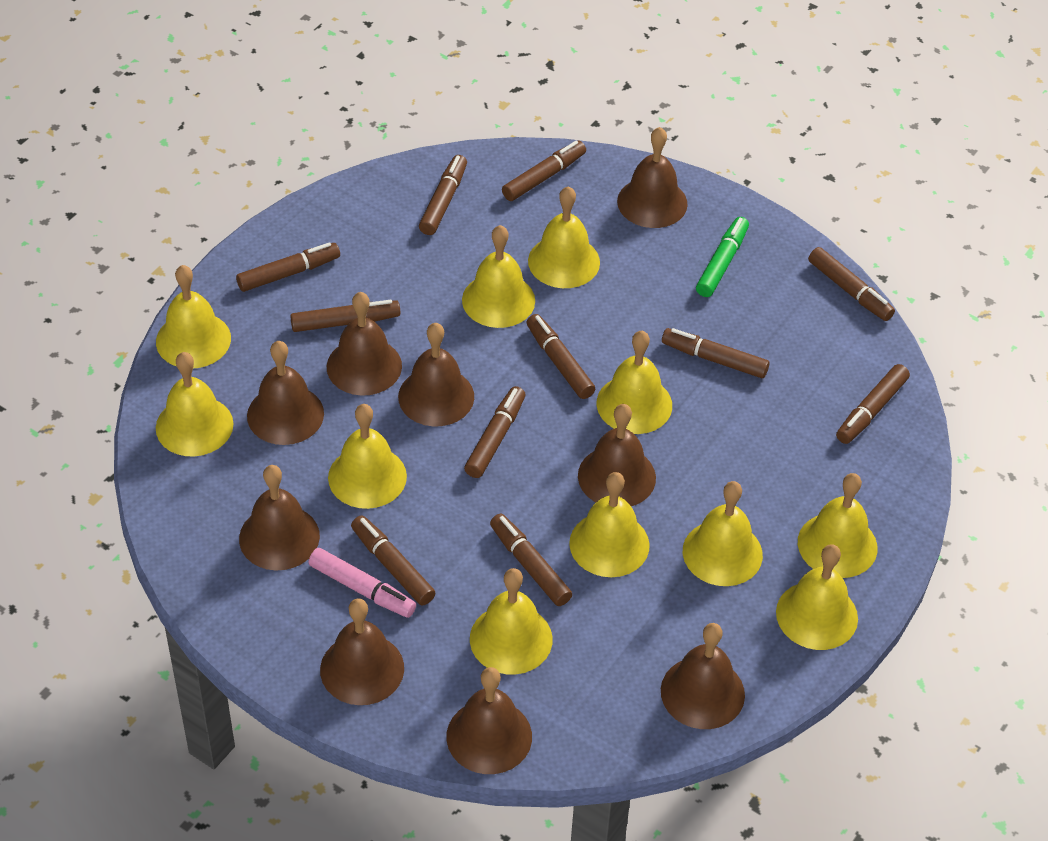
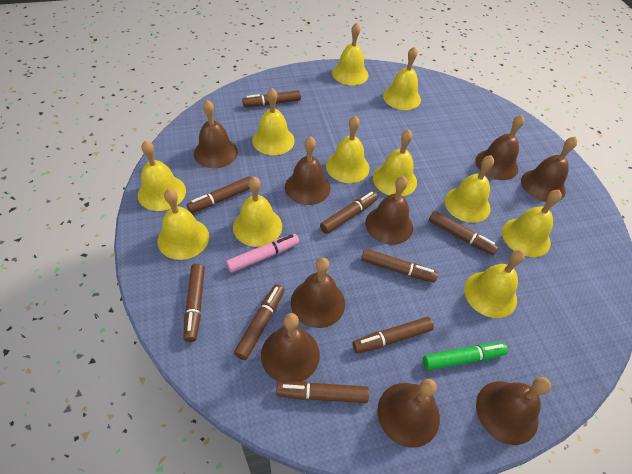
brown marker: [236,242,340,292] [290,300,401,332] [351,515,436,605] [419,155,467,235] [464,386,526,478] [490,514,572,606] [502,141,586,201] [527,314,595,399] [662,328,770,378] [808,247,895,321] [836,364,910,444] = 11 -> [183,264,205,342] [187,176,251,213] [234,284,284,360] [242,90,301,107] [276,381,369,403] [320,191,378,234] [353,317,434,353] [361,249,438,282] [429,211,499,255] = 9

